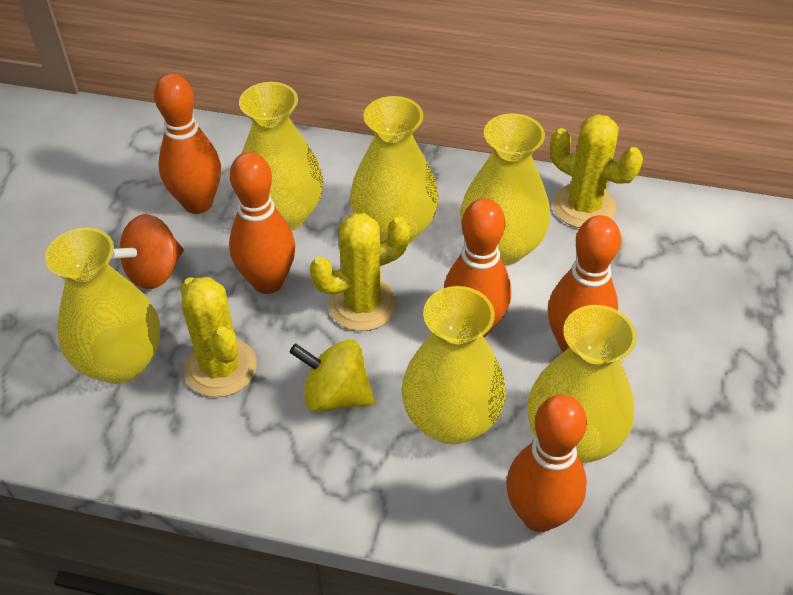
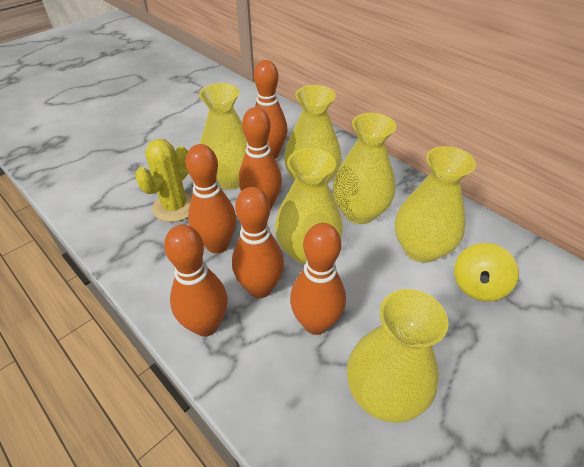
orange bowling pin: [154,73,221,214] [229,152,295,294] [444,198,511,338] [506,394,587,532] [548,215,621,352] = 5 -> [164,225,228,336] [185,144,236,253] [232,187,284,298] [239,107,282,210] [254,60,288,159] [290,223,346,335] = 6
orange spinning top: [111,214,184,289] = 1 -> none = 0
yellow cactus: [180,277,257,397] [310,213,410,331] [550,114,643,228] = 3 -> [135,139,192,222] = 1

